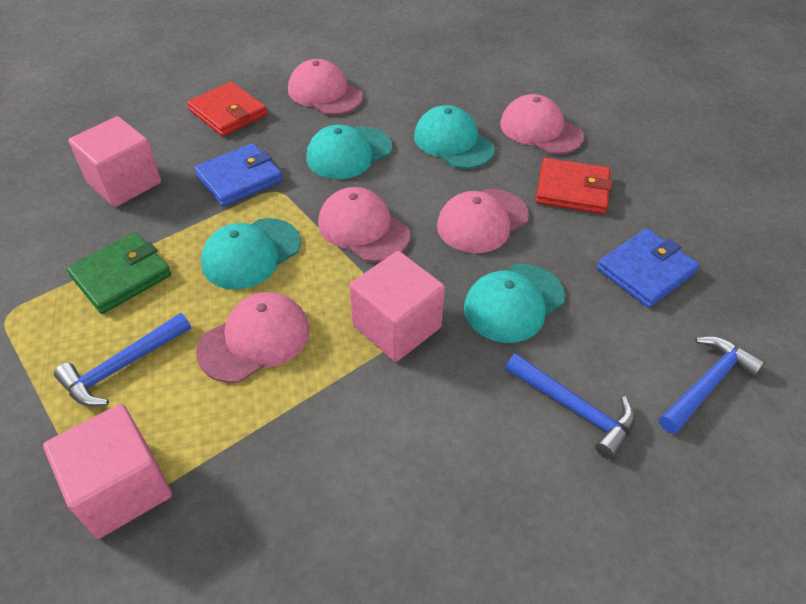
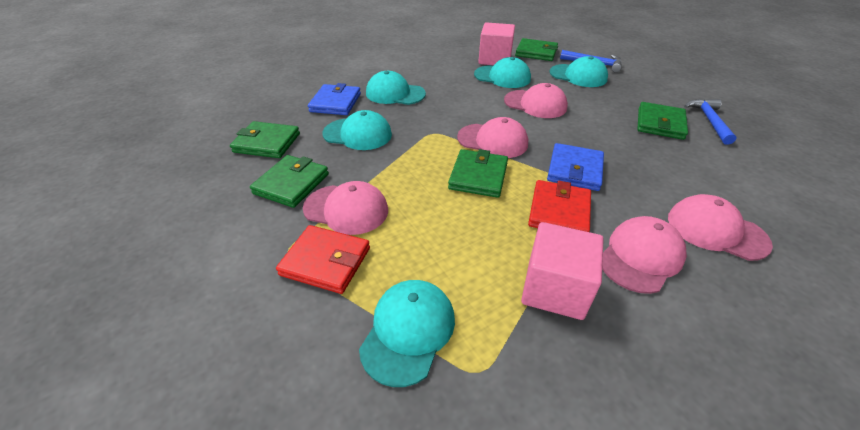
blue hammer: [54,313,191,406] [505,353,635,459] [659,336,765,434] = 3 -> [560,50,622,72] [684,99,737,145] = 2
green wallet: [66,232,172,314] = 1 -> [230,121,300,158] [250,155,329,208] [448,149,508,198] [515,38,558,61] [637,102,688,140] = 5
pink cube: [43,404,172,539] [68,116,161,207] [349,251,445,362] = 3 -> [478,22,515,65] [521,222,604,320] = 2
turquoise cap: [201,218,301,290] [306,125,392,179] [414,105,495,169] [464,264,565,343] = 4 -> [323,110,392,150] [359,280,455,387] [366,71,426,105] [474,57,531,88] [549,56,608,87] = 5

